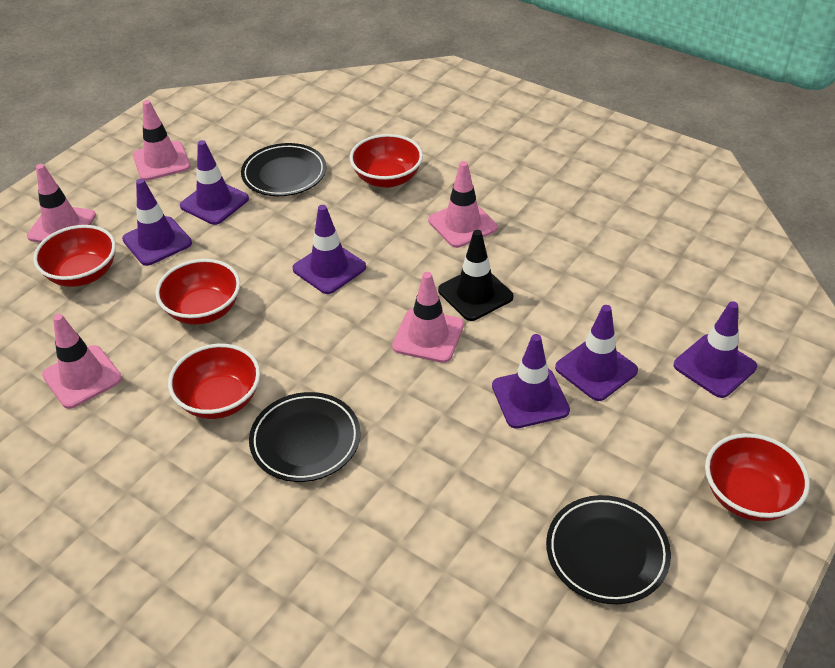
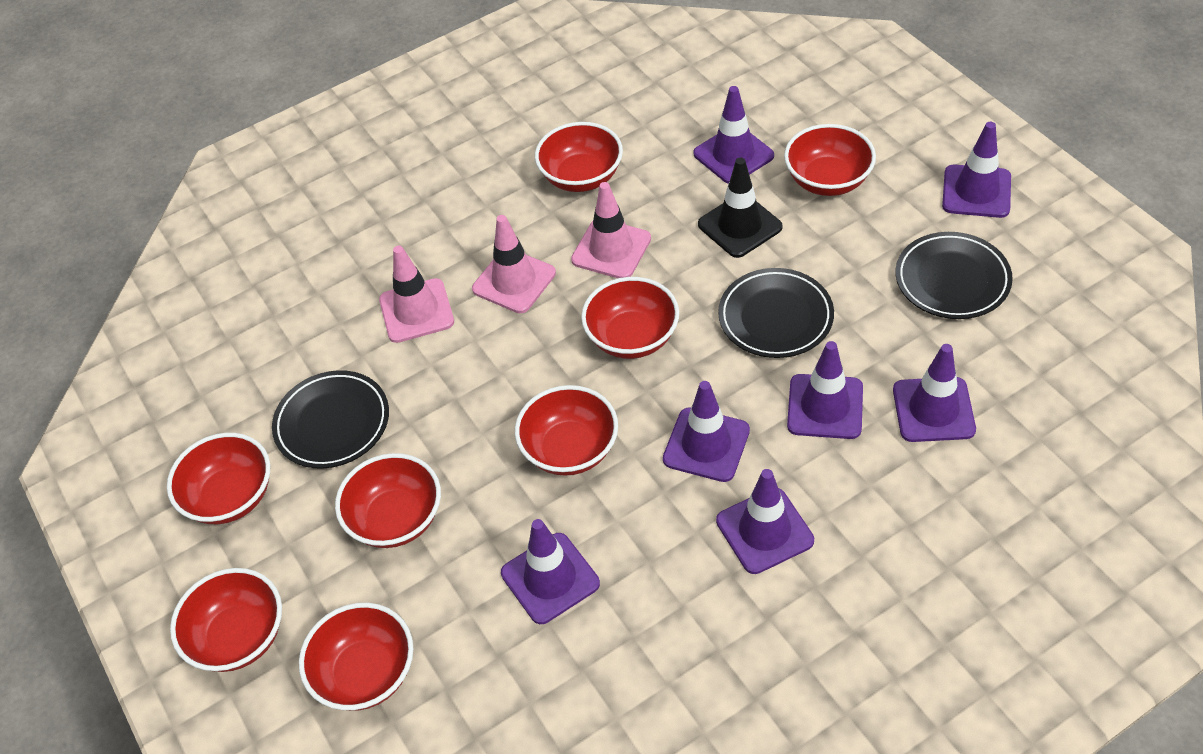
pink traffic cone: [27,164,96,243] [42,314,122,409] [133,100,191,181] [392,272,464,363] [428,161,498,248] = 5 -> [379,246,454,343] [472,215,556,313] [571,182,651,278] = 3
purple traffic cone: [122,179,192,266] [180,140,249,225] [292,205,366,294] [492,334,570,429] [555,305,638,401] [674,301,757,398] = 6 -> [501,519,600,624] [663,381,750,482] [693,86,774,184] [716,469,814,574] [787,341,863,439] [893,344,976,442] [942,122,1011,218] = 7
red bowl: [33,225,116,287] [156,259,240,325] [168,344,260,419] [350,134,423,188] [705,433,810,521] = 5 -> [167,433,270,524] [170,568,282,672] [299,603,414,711] [335,453,441,548] [515,385,618,476] [535,122,623,192] [581,277,679,359] [784,124,876,196] = 8

